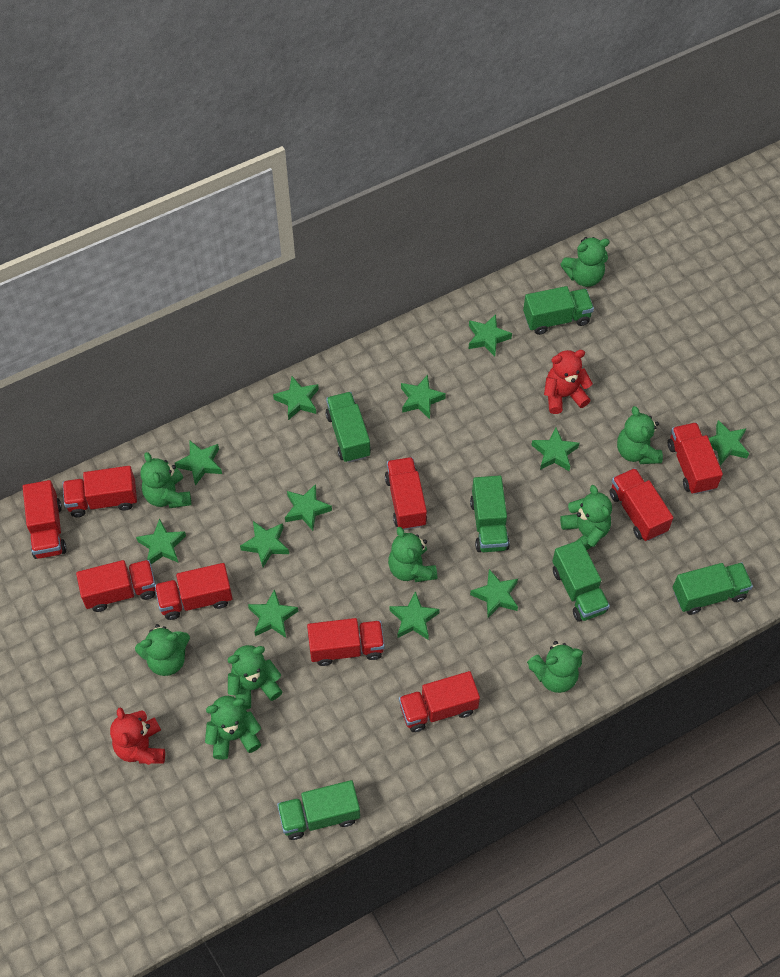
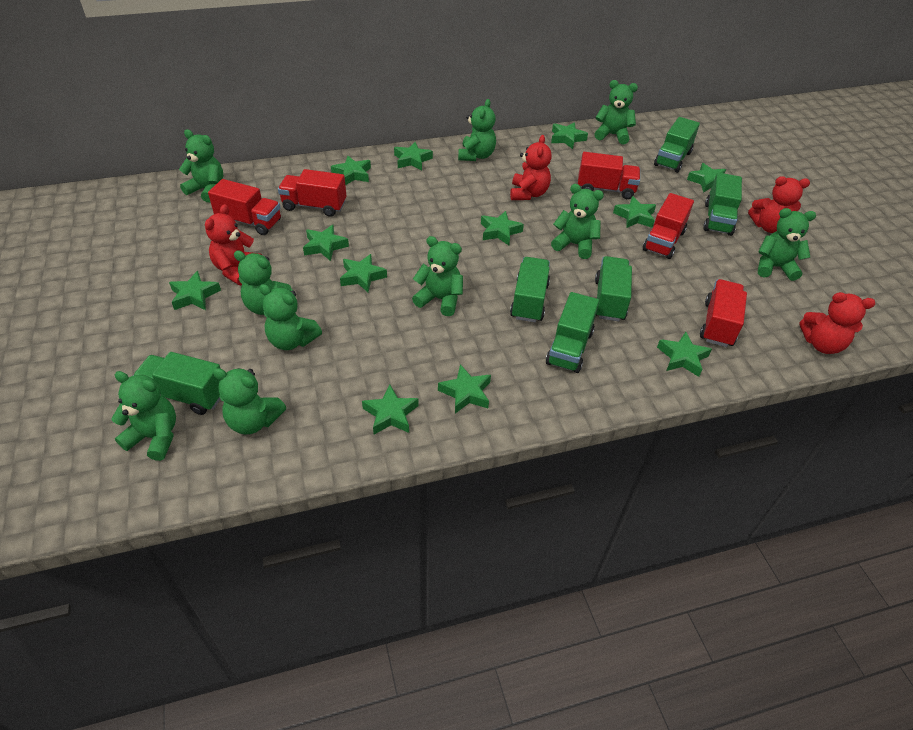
green teddy bear: [135,624,190,676] [140,452,191,508] [205,696,261,760] [227,645,282,710] [388,527,437,582] [527,641,583,693] [560,237,610,287] [560,485,612,550] [617,406,663,464] = 9 -> [111,371,176,461] [179,129,223,203] [213,368,286,435] [234,250,292,315] [259,284,322,350] [412,236,463,316] [458,99,496,161] [551,184,604,259] [595,80,638,144] [758,208,816,281] = 10
red teddy bear: [110,707,165,765] [544,350,593,414] = 2 -> [205,204,262,285] [510,135,552,200] [748,176,810,233] [799,292,875,354] = 4
red truck: [23,480,67,559] [63,466,137,517] [76,560,155,612] [155,563,233,620] [307,618,385,666] [385,457,427,530] [399,671,480,732] [609,468,673,541] [668,422,723,494] = 9 -> [208,179,281,235] [278,169,346,217] [578,152,640,199] [643,193,694,259] [700,279,747,347] = 5

